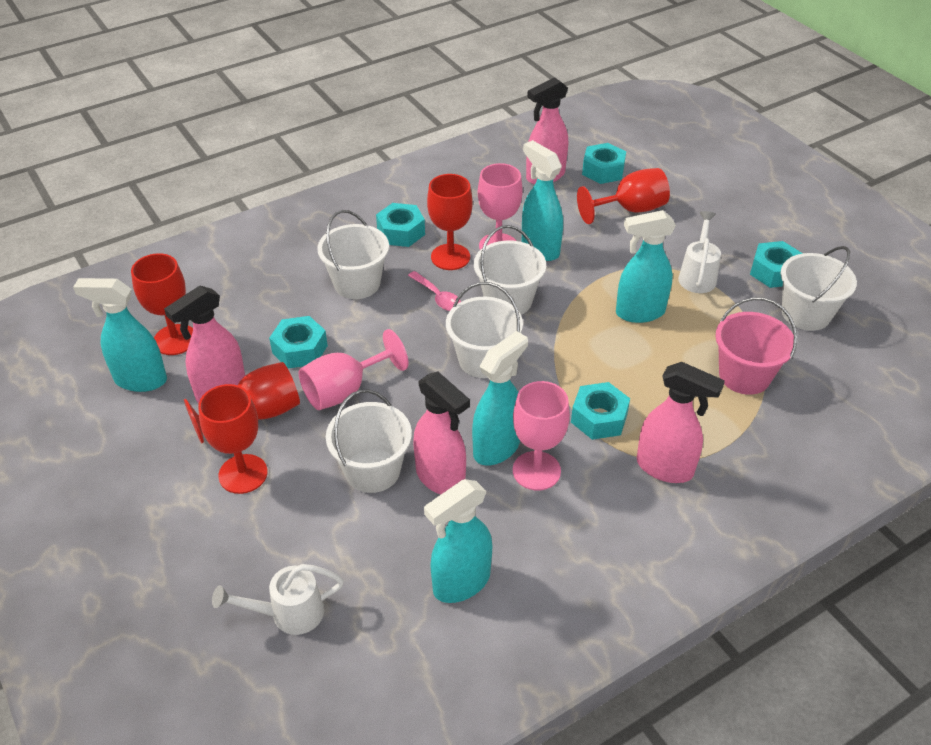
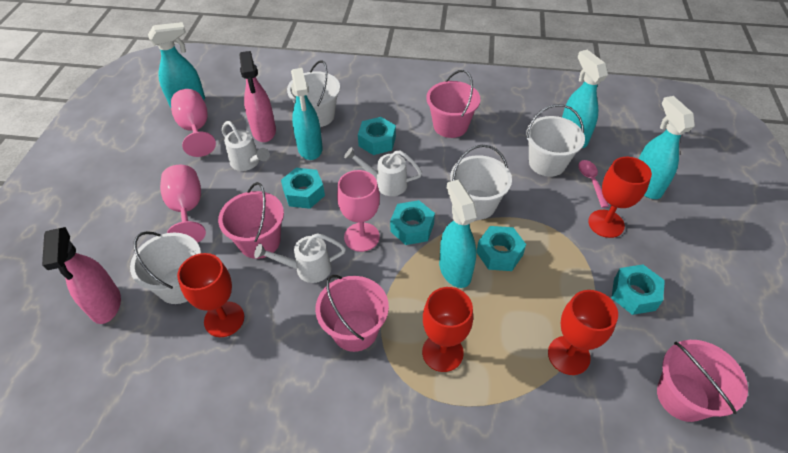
pink bucket: [715,297,797,395] = 1 -> [218,182,284,259] [315,275,389,352] [426,70,480,138] [657,340,748,422] = 4
pink spray bottle: [164,285,245,403] [413,371,470,494] [526,77,568,185] [637,362,725,483] = 4 -> [42,227,121,324] [239,51,276,142] = 2
red goblet: [131,253,193,355] [184,362,300,443] [198,384,268,494] [427,174,473,270] [577,168,670,224] = 5 -> [177,253,244,337] [422,287,473,372] [548,290,618,375] [588,157,652,238] = 4
white bucket: [317,210,389,299] [326,390,412,493] [446,282,523,378] [474,225,546,315] [781,246,857,331] = 5 -> [130,231,201,304] [287,60,340,127] [450,145,512,220] [526,104,585,177] = 4
white watering can: [212,564,344,635] [678,211,721,293] = 2 -> [222,121,270,171] [254,233,346,283] [344,147,422,196] = 3

